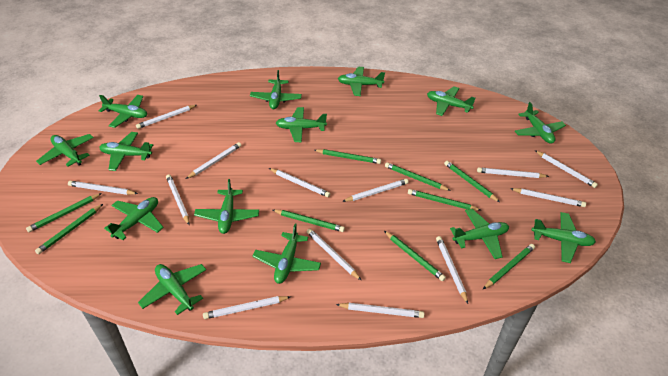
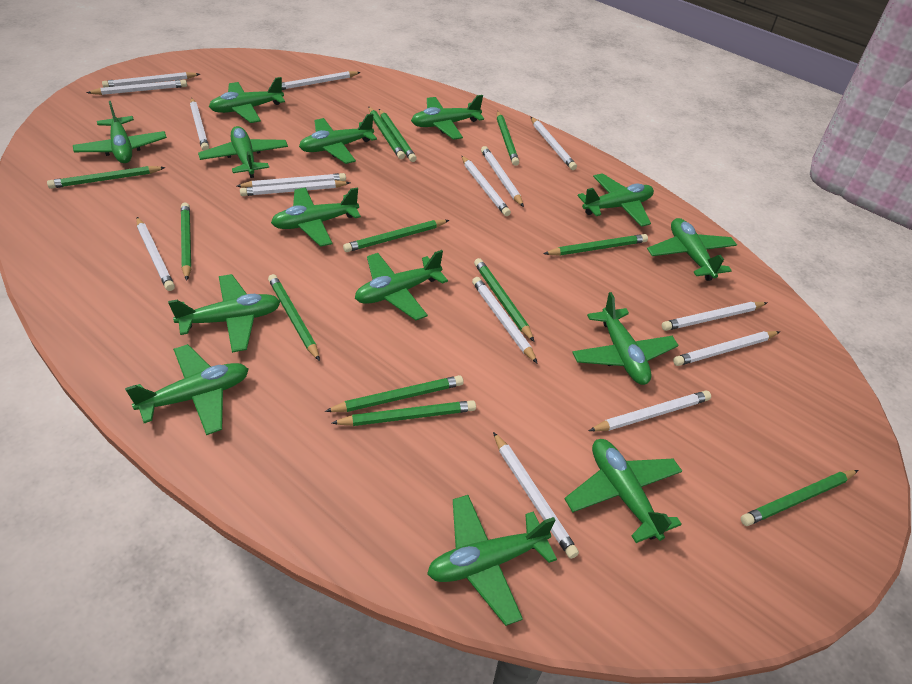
green pencil: [26,193,102,232] [35,204,103,255] [273,210,345,232] [314,149,381,164] [384,231,446,281] [385,162,451,191] [408,189,481,211] [444,161,500,202] [483,244,535,289] = 9 -> [47,166,166,189] [181,202,191,281] [268,274,320,361] [325,375,464,412] [332,400,476,426] [343,220,449,252] [369,107,405,159] [379,109,417,162] [474,258,534,342] [497,111,519,166] [543,234,648,256] [740,470,858,526] = 12
white pencil: [68,181,138,195] [136,105,197,129] [166,175,190,225] [186,142,242,179] [203,296,291,319] [269,168,330,197] [307,229,361,280] [336,303,425,318] [342,179,409,202] [436,236,468,304] [477,167,549,178] [510,188,586,207] [535,150,598,188] = 13 -> [87,80,187,95] [102,72,200,88] [136,217,175,291] [190,98,209,151] [237,173,346,188] [240,180,350,196] [282,71,361,90] [461,155,511,216] [472,277,538,364] [481,146,524,207] [493,432,579,559] [531,117,577,170] [589,391,711,431] [662,302,767,331] [673,331,780,366] = 15

